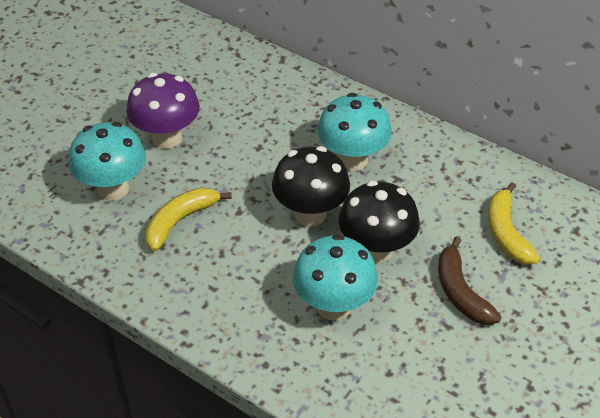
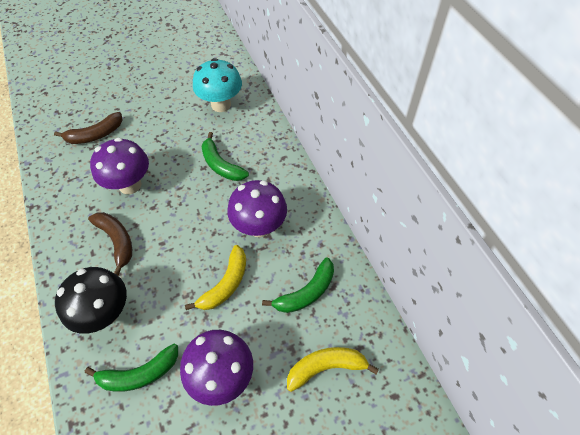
black mushroom: [272,146,350,226] [339,181,420,263] = 2 -> [55,267,127,334] = 1
brown banana: [438,236,501,325] = 1 -> [54,112,123,144] [88,212,132,276] = 2
green banana: none = 0 -> [85,343,178,392] [201,132,249,181] [262,258,334,313] = 3
purple mushroom: [126,73,200,149] = 1 -> [90,138,149,194] [180,330,253,406] [227,180,287,237] = 3
turquoise mushroom: [69,122,146,201] [293,234,378,321] [317,93,392,171] = 3 -> [193,58,242,112] = 1

